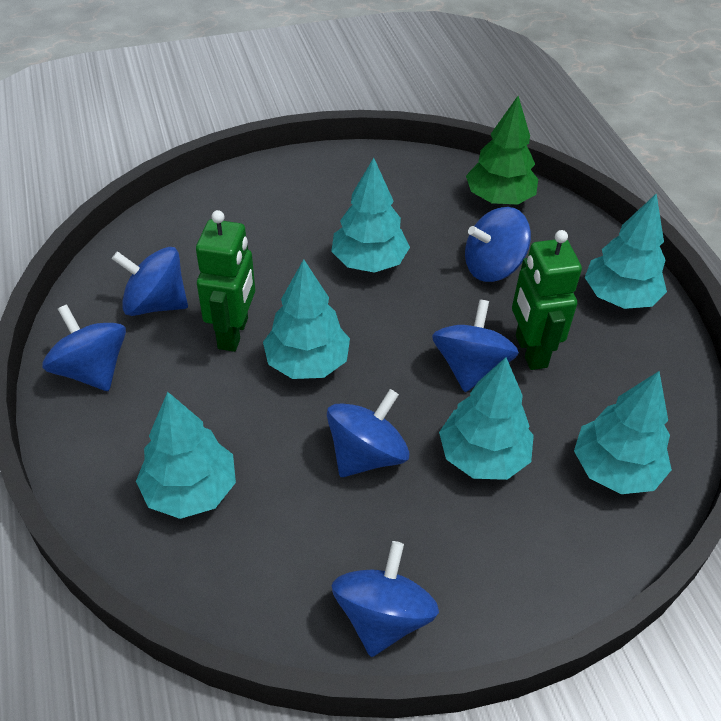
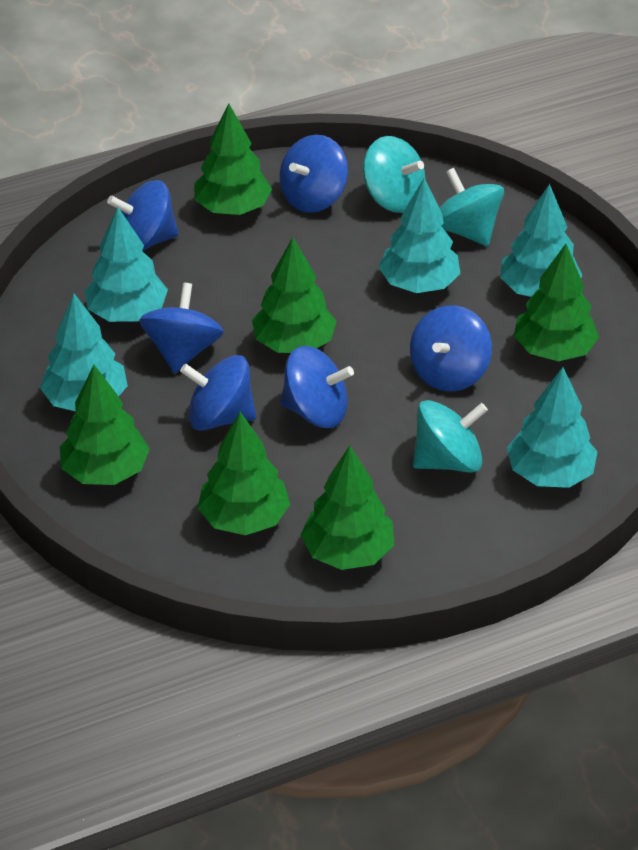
green robot: [196,210,255,352] [512,230,582,370] = 2 -> none = 0
green tree: [466,96,538,205] = 1 -> [60,365,150,485] [194,103,272,215] [198,412,290,535] [252,237,336,353] [301,446,394,570] [514,244,599,361] = 6
turquoise spinning top: none = 0 -> [363,136,426,213] [413,400,488,473] [440,168,504,246] = 3
turquoise tree: [136,392,236,519] [263,259,350,379] [331,158,410,273] [439,357,534,480] [574,371,672,494] [585,193,667,309] = 6 -> [40,294,128,411] [84,207,168,322] [379,178,461,293] [500,184,583,297] [507,367,598,488] = 5

